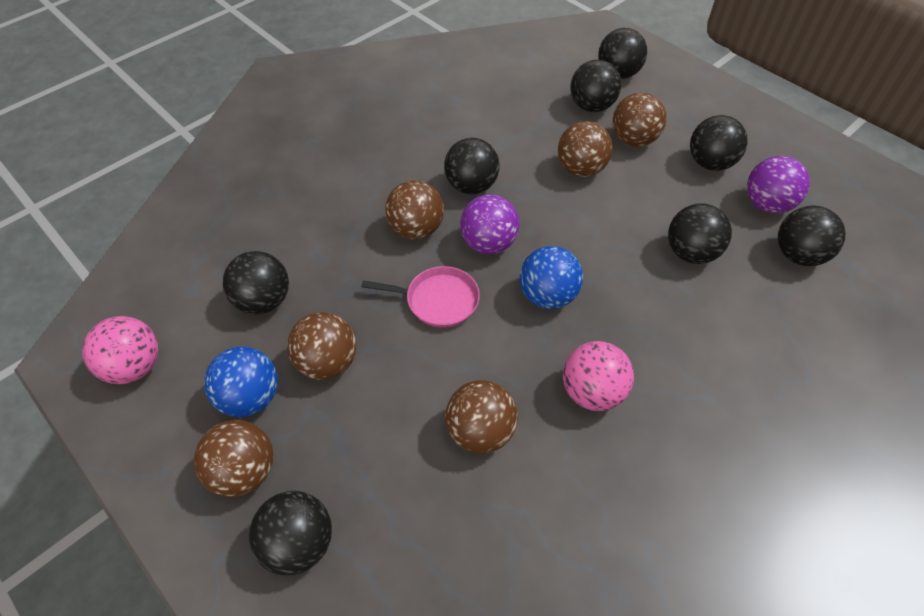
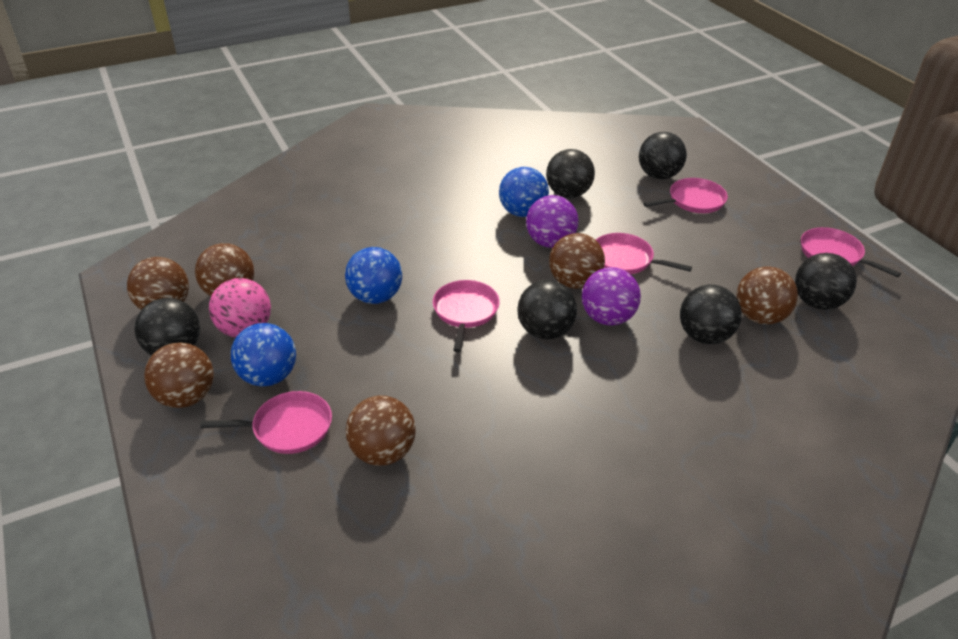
black ball: [223,251,289,314] [249,491,332,576] [444,138,500,194] [570,60,621,112] [598,28,647,79] [668,204,732,264] [690,115,748,171] [778,206,846,266] = 8 -> [134,298,200,355] [517,280,577,339] [546,149,595,198] [639,132,687,179] [680,285,742,344] [795,253,857,310] = 6
blue ball: [204,347,278,417] [519,246,583,309] = 2 -> [231,323,296,387] [345,247,402,304] [499,167,549,217] = 3
pink ball: [82,316,158,384] [563,341,634,411] = 2 -> [209,278,271,338] = 1
pink pan: [362,266,480,328] = 1 -> [200,391,332,454] [433,280,500,352] [596,233,692,274] [643,178,728,213] [801,227,901,277] = 5

